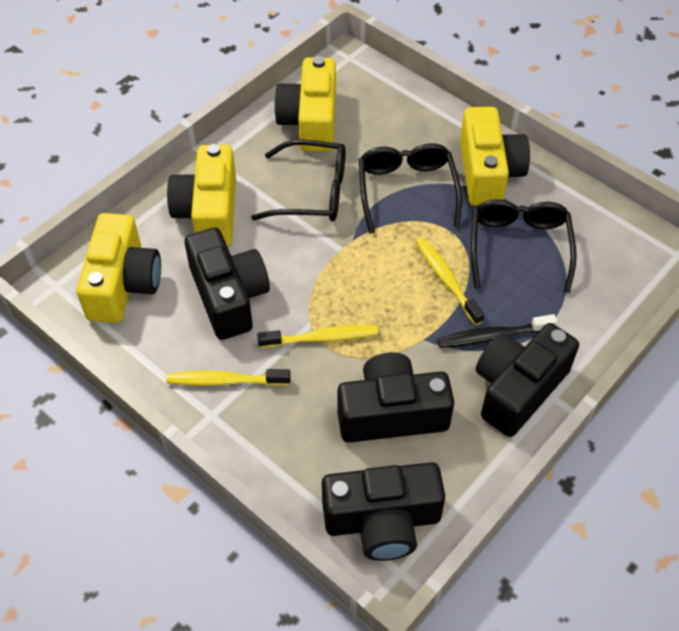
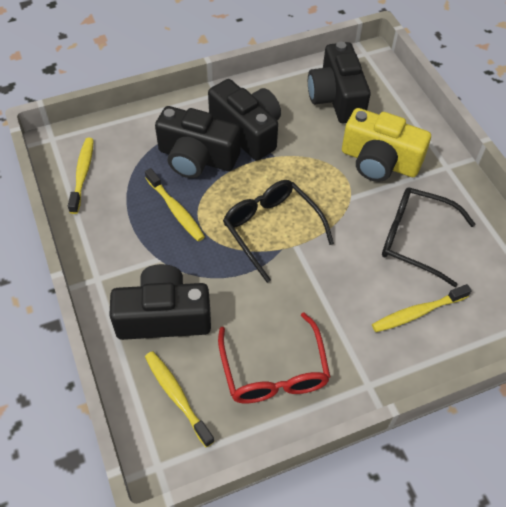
black glasses: [251,139,346,222] [359,143,462,234] [471,199,577,293] = 3 -> [223,180,334,283] [382,187,475,287] = 2
black toothbrush: [437,314,557,348] = 1 -> none = 0
red glasses: none = 0 -> [218,312,330,404] = 1
yellow camera: [76,213,161,323] [167,144,236,246] [274,56,336,152] [460,107,530,206] = 4 -> [342,108,431,182] = 1
yellow toothbrush: [166,369,291,386] [257,325,378,348] [416,238,485,325] = 3 -> [68,138,94,214] [145,168,205,242] [145,351,215,447] [372,284,472,332] = 4

